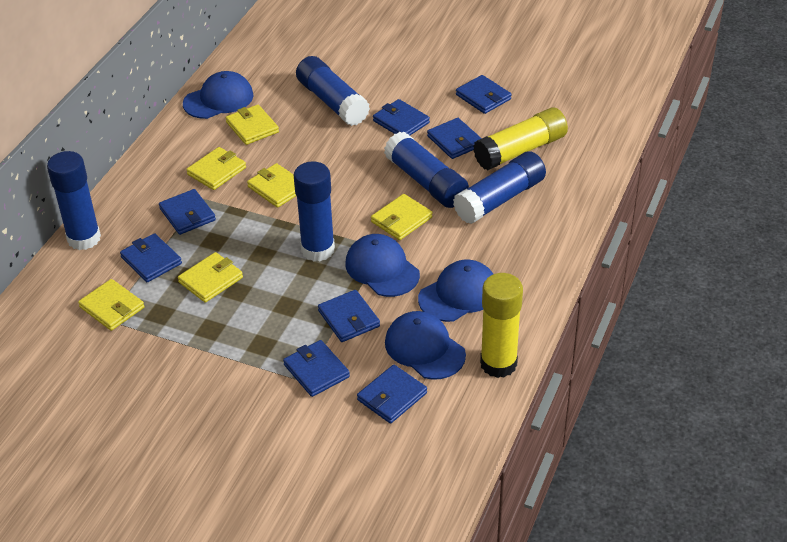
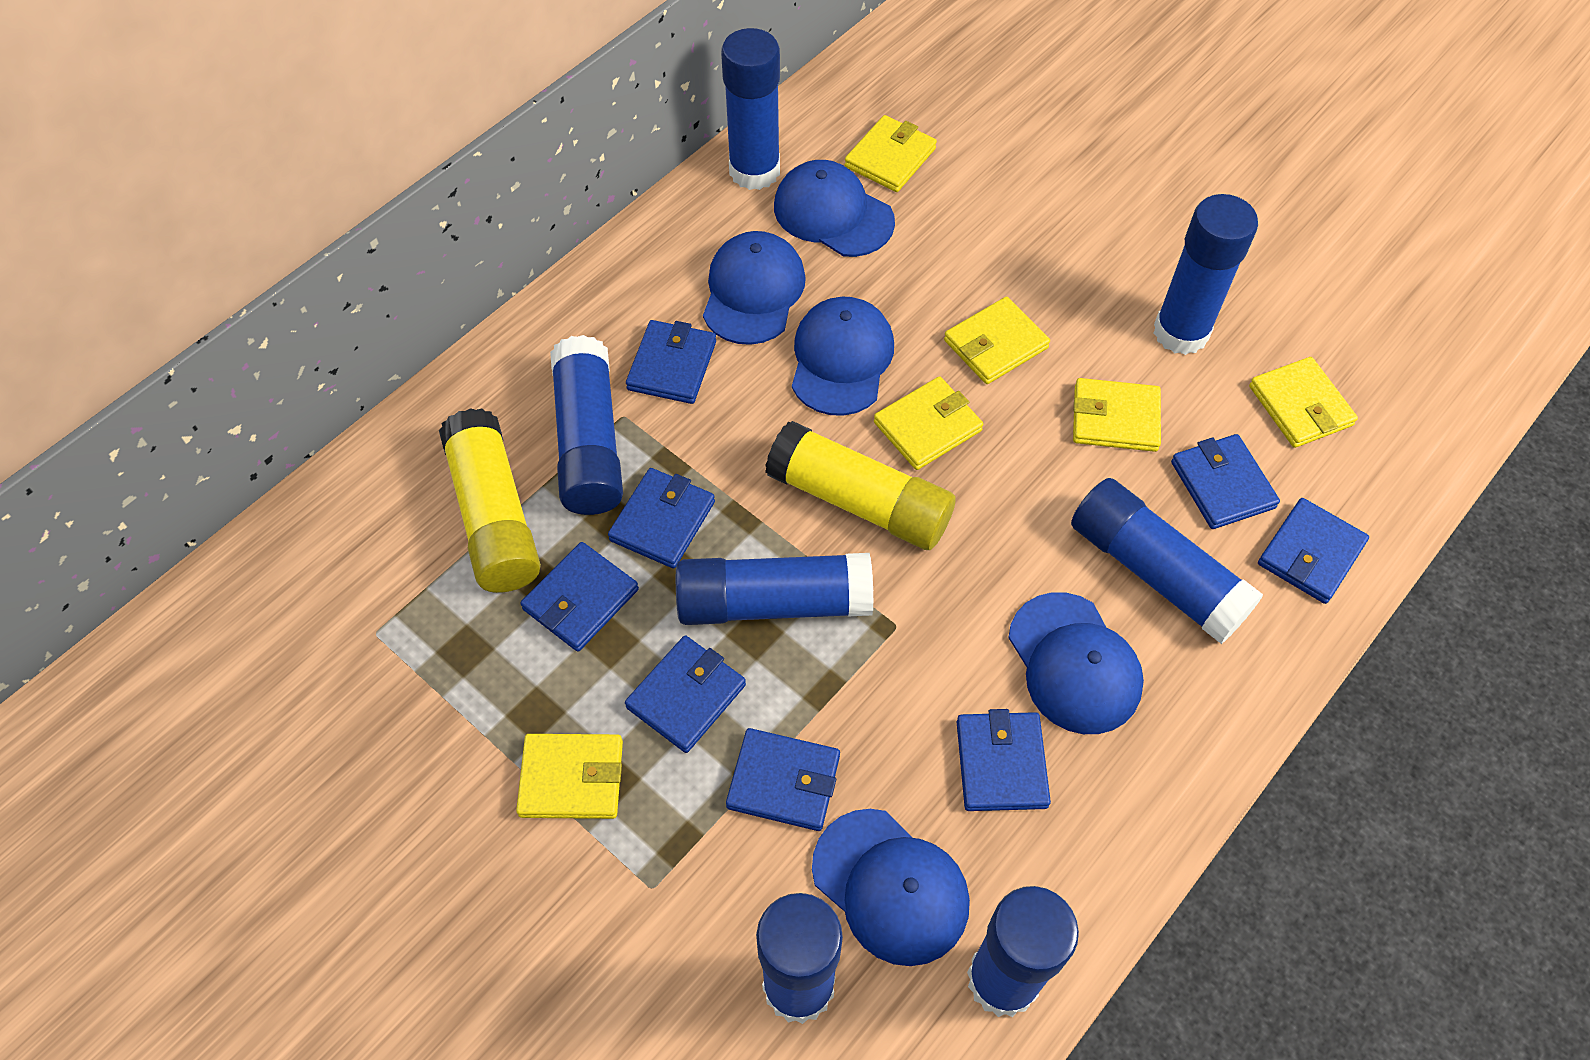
blue cap: [183,71,253,119] [345,234,420,297] [385,311,466,380] [418,260,493,322] = 4 -> [703,231,806,345] [774,160,895,257] [792,297,894,416] [812,809,970,966] [1008,592,1144,734] = 5
blue glue stick: [47,151,101,250] [294,161,335,262] [296,56,370,126] [384,132,469,208] [453,151,546,224] = 5 -> [550,335,623,515] [676,553,874,625] [721,28,780,190] [756,893,843,1024] [967,886,1079,1017] [1071,478,1263,644] [1154,194,1258,355] = 7

